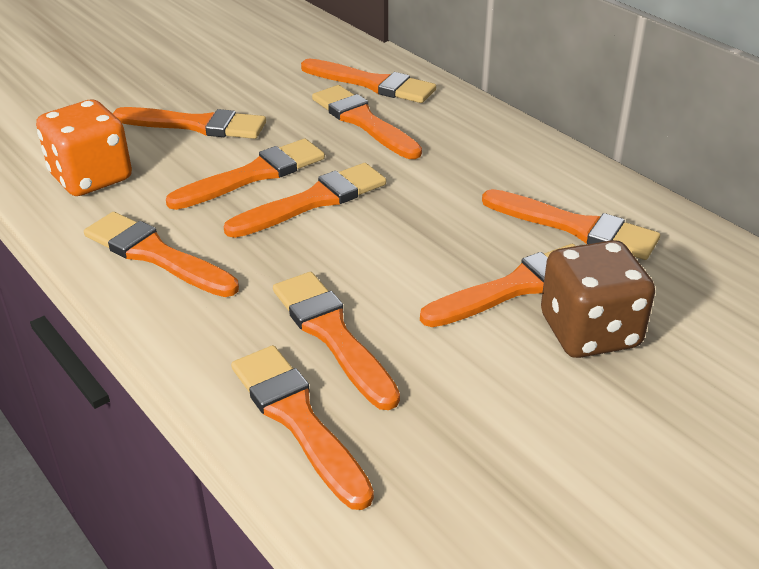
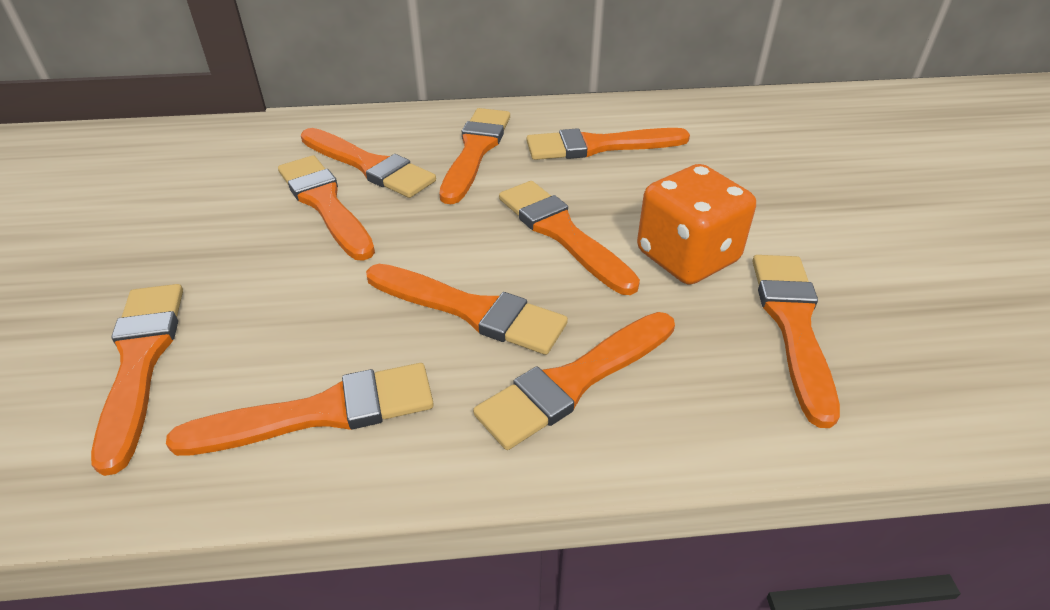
brown dice: [541,240,655,358] = 1 -> none = 0

